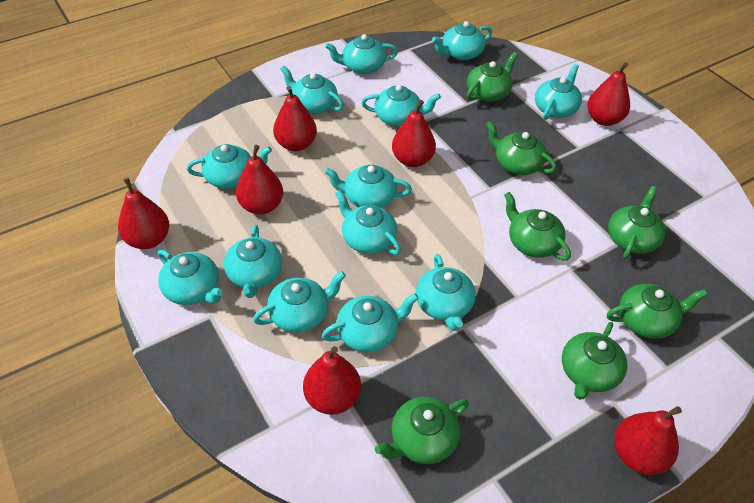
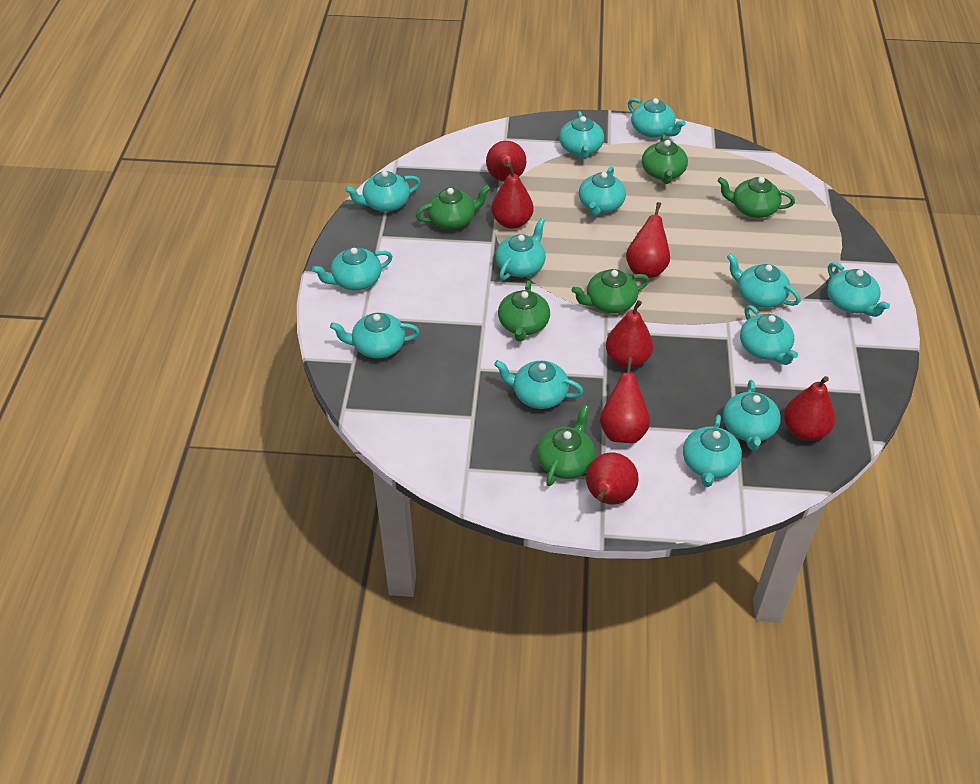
green teapot: [375,397,469,464] [466,52,518,102] [486,121,556,175] [504,192,571,261] [562,322,627,400] [607,284,707,339] [608,186,666,259] = 7 -> [416,185,490,229] [498,281,550,342] [537,405,595,486] [571,269,649,313] [642,134,688,184] [718,177,795,218] = 6

